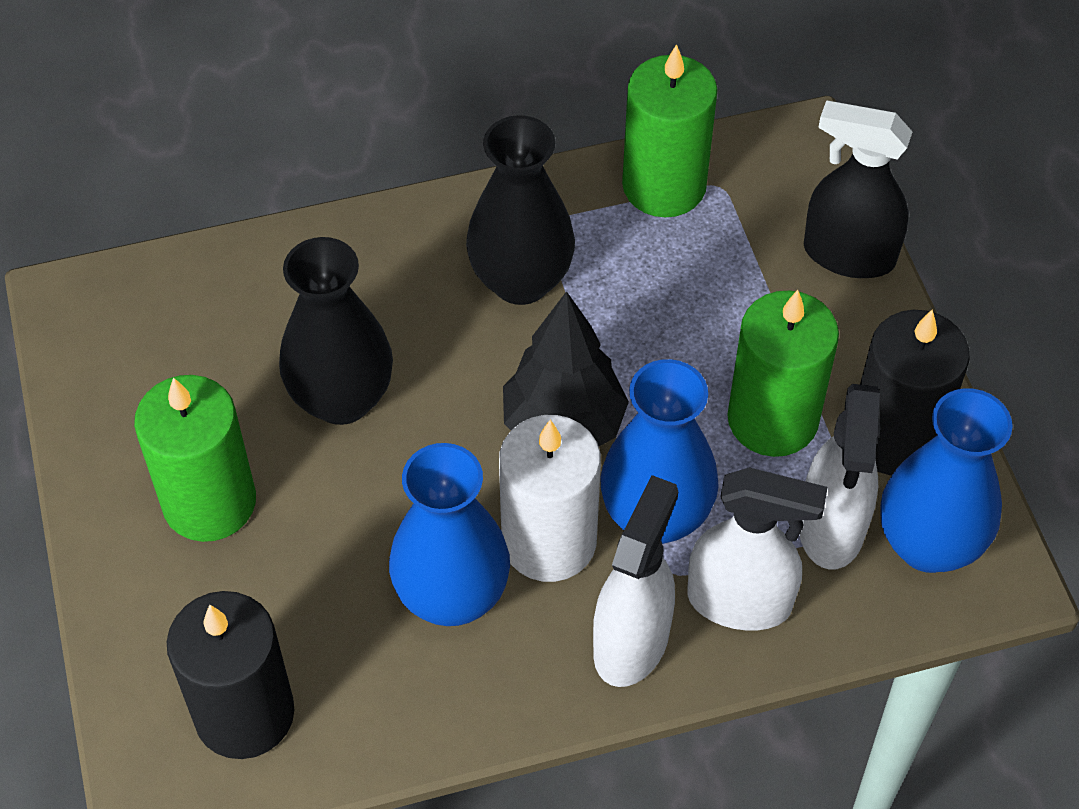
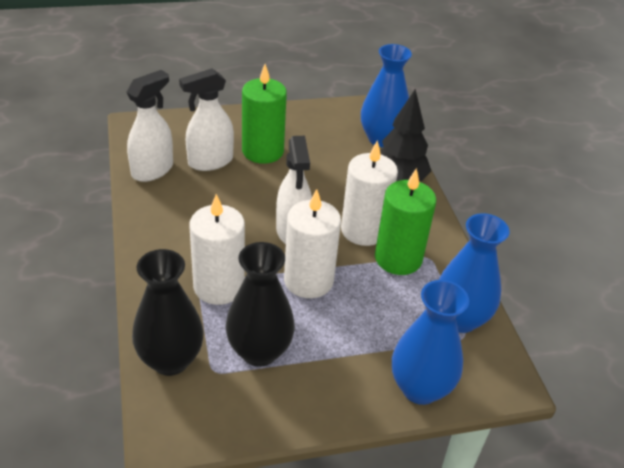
black candle: [167,591,294,759] [860,309,970,475] = 2 -> none = 0
black spray bottle: [804,100,912,278] = 1 -> none = 0
green candle: [134,375,256,542] [622,44,718,217] [727,290,839,457] = 3 -> [242,64,287,164] [375,168,436,275] = 2
white candle: [499,415,601,582] = 1 -> [189,194,245,305] [284,189,341,298] [341,140,398,246] = 3

